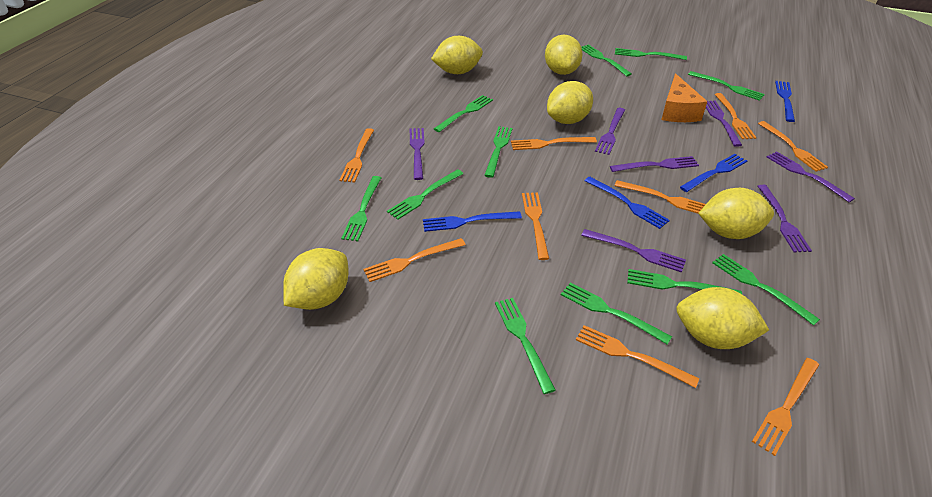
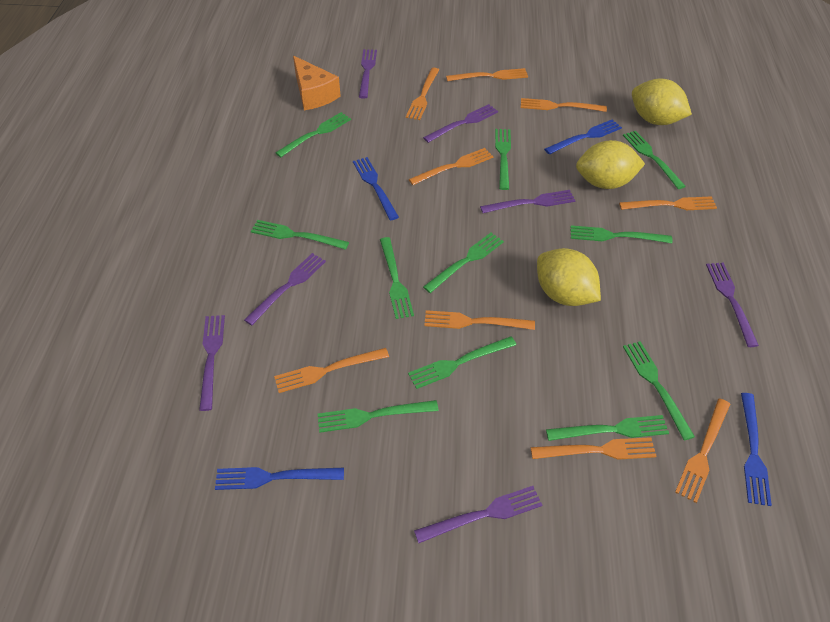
yellow lemon: [283,248,349,310] [431,36,483,74] [545,35,583,75] [547,81,593,124] [676,287,769,349] [698,188,774,239] = 6 -> [537,248,601,306] [576,140,645,189] [632,79,692,125] = 3

